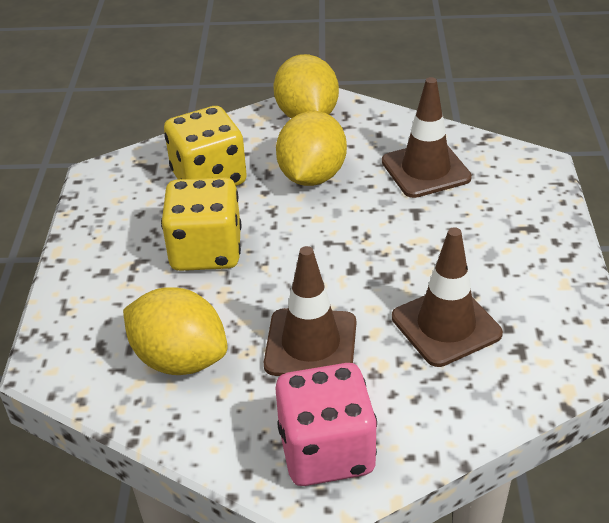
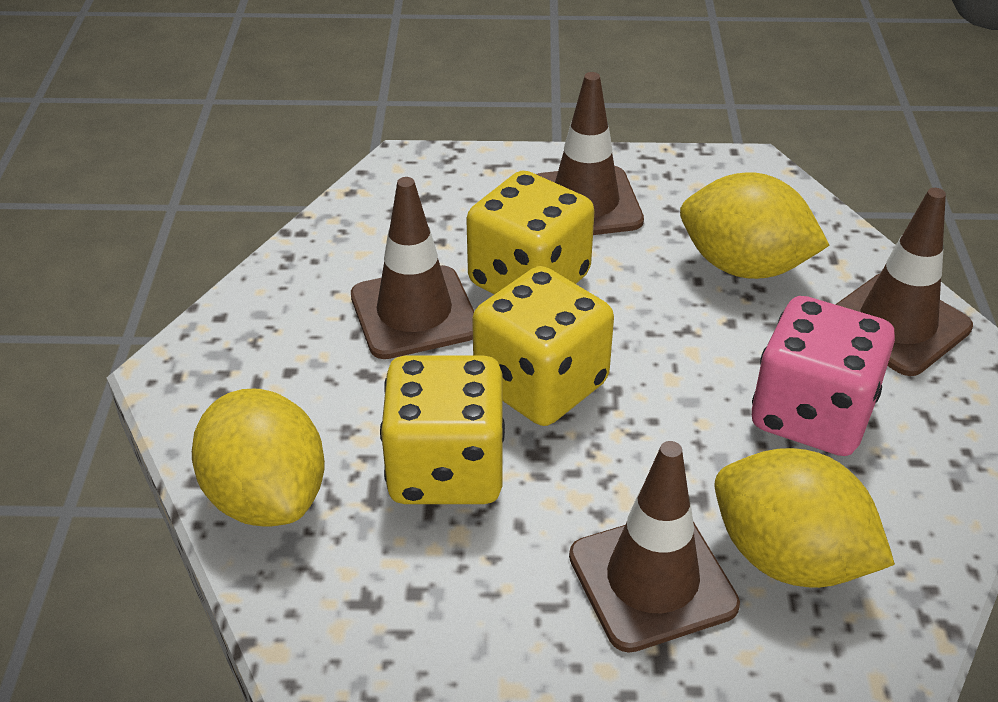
brown traffic cone: [264,246,356,376] [382,77,472,198] [392,227,503,367] = 3 -> [351,177,474,359] [536,72,644,235] [569,441,740,653] [835,188,973,376] = 4
yellow dice: [161,177,241,271] [164,106,247,186] = 2 -> [380,356,505,504] [466,170,595,294] [472,266,614,426] = 3

